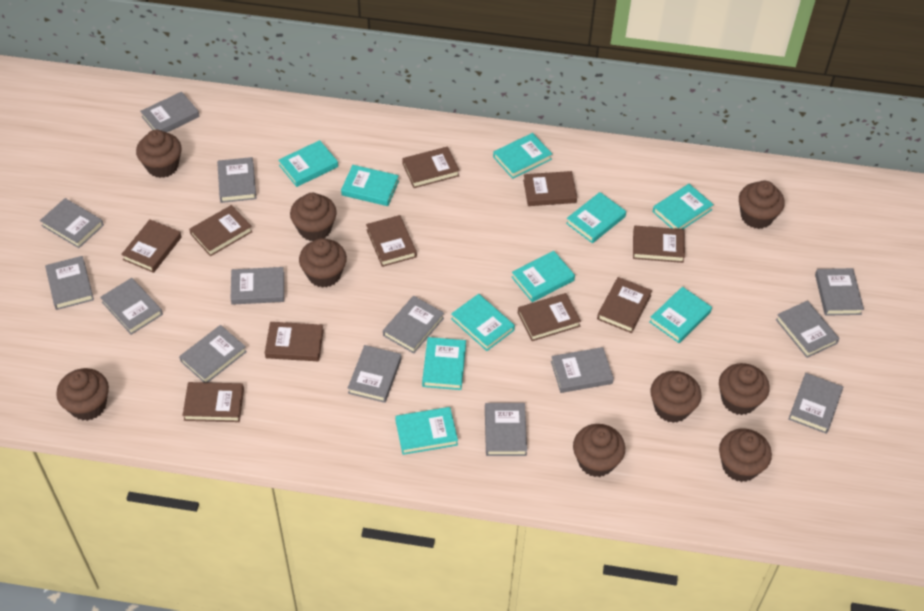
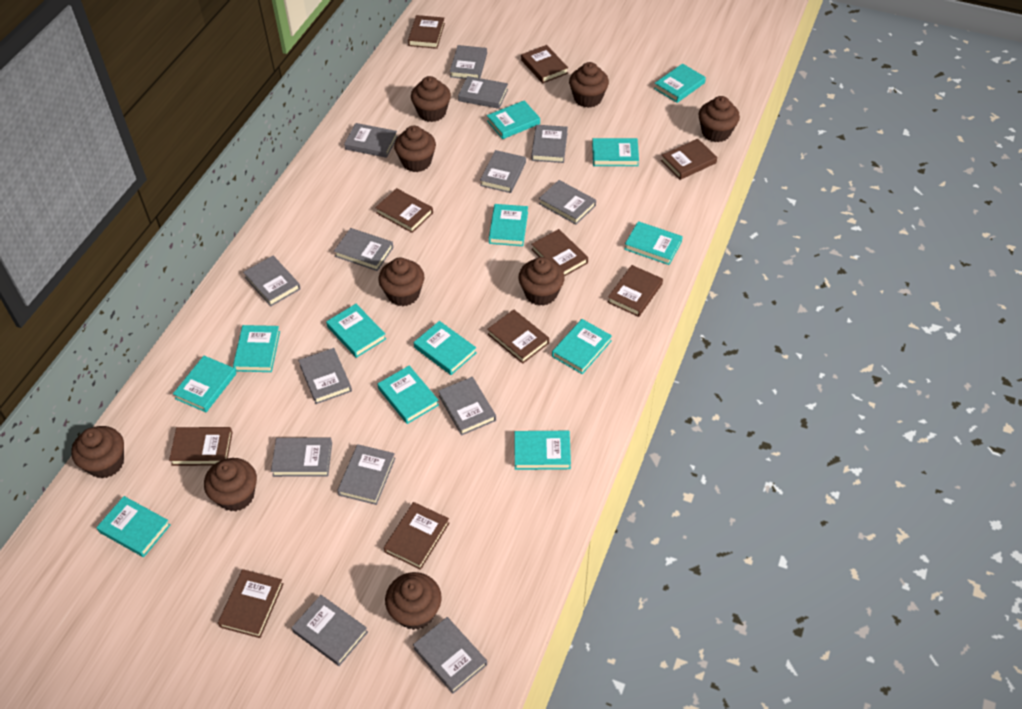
turquoise book: [278,140,338,187] [341,165,399,206] [395,407,458,455] [422,337,466,390] [451,294,515,351] [493,133,552,179] [512,251,575,302] [566,192,626,243] [650,287,712,343] [653,184,714,229] = 10 -> [96,496,170,557] [173,356,237,412] [233,325,280,372] [326,304,386,358] [378,366,439,424] [414,321,477,375] [487,100,540,139] [489,204,528,246] [515,431,571,470] [552,319,612,374] [592,138,639,166] [624,221,683,265] [654,63,706,103] = 13

